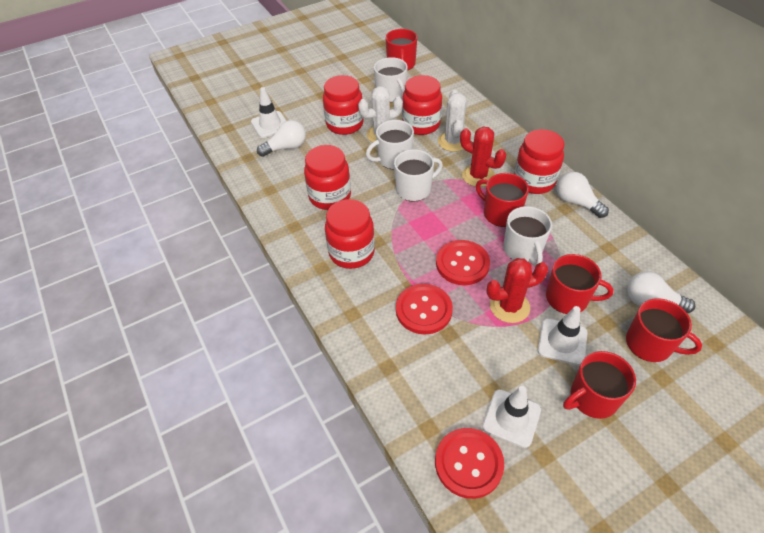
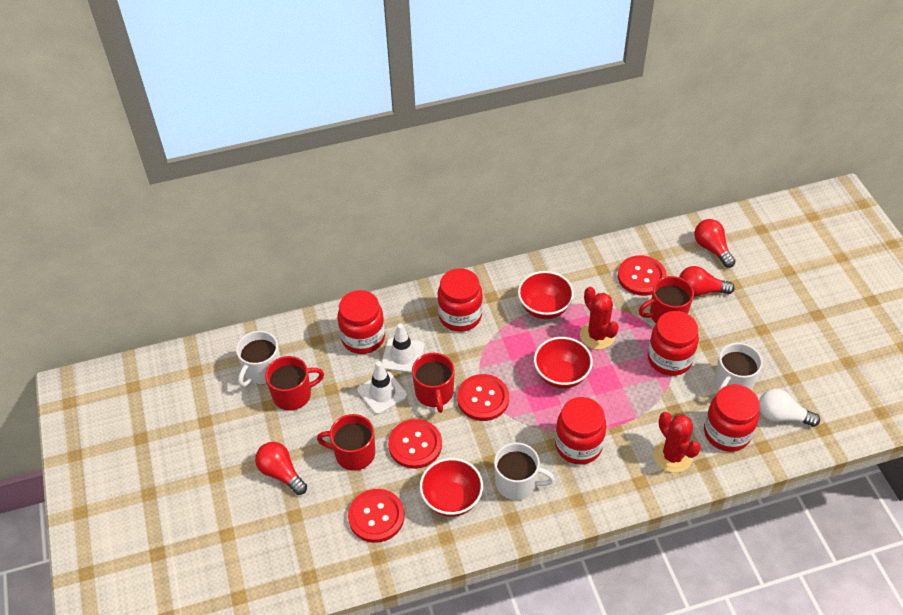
red bowl: none = 0 -> [420,458,483,517] [518,271,574,319] [534,337,593,389] = 3
red button: [396,284,453,334] [435,428,504,499] [436,240,490,285] = 3 -> [348,489,404,543] [388,419,442,469] [457,374,509,421] [618,255,667,296] = 4
red light bulb: none = 0 -> [255,442,307,495] [679,266,735,296] [694,219,736,268] = 3
red mug: [385,29,417,71] [476,173,529,227] [546,254,614,314] [563,351,636,419] [626,298,702,362] = 5 -> [265,356,324,411] [317,414,375,471] [412,353,455,413] [639,276,694,324] = 4
white cactus: [358,86,403,142] [438,90,467,152] = 2 -> none = 0
white light bulb: [257,120,306,157] [556,172,609,218] [627,271,695,313] = 3 -> [759,389,820,427] = 1
white mug: [366,120,414,170] [374,57,408,102] [394,149,443,202] [503,206,552,266] = 4 -> [236,331,280,387] [494,442,555,500] [714,343,763,393] = 3
white traffic cone: [251,87,286,138] [482,386,541,448] [538,306,588,365] = 3 -> [357,361,407,414] [382,323,424,373] = 2

